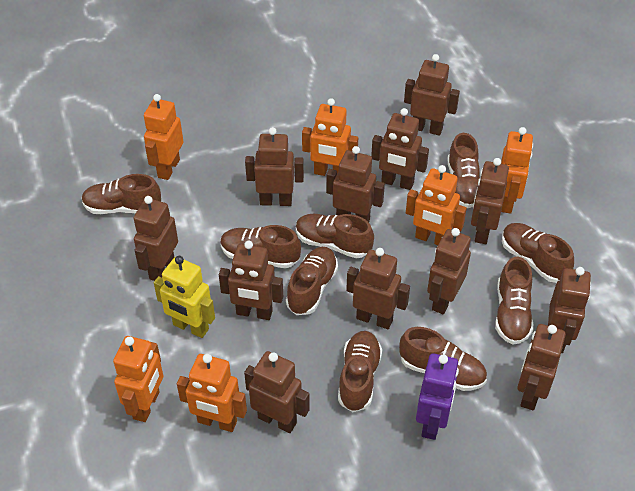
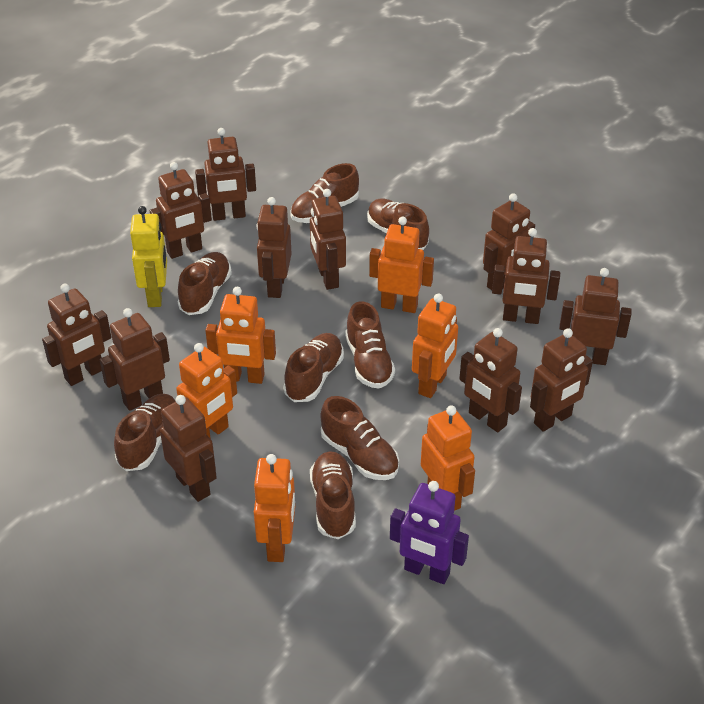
brown shoe: [82,174,161,214] [220,225,301,269] [286,247,338,315] [296,214,374,258] [338,331,382,412] [399,327,487,391] [447,133,480,208] [495,257,533,345] [502,223,574,283] = 9 -> [114,394,176,471] [178,252,232,315] [283,333,344,402] [290,163,359,223] [310,451,356,539] [321,396,399,480] [345,301,395,389] [367,199,429,250] = 8

